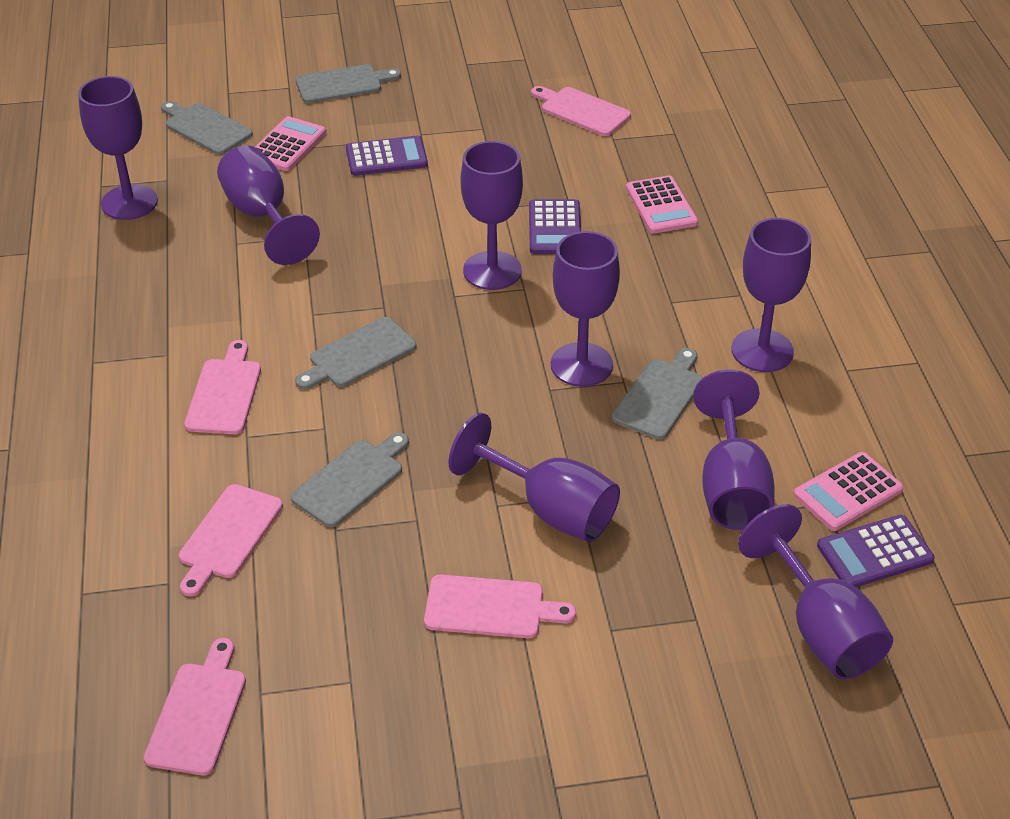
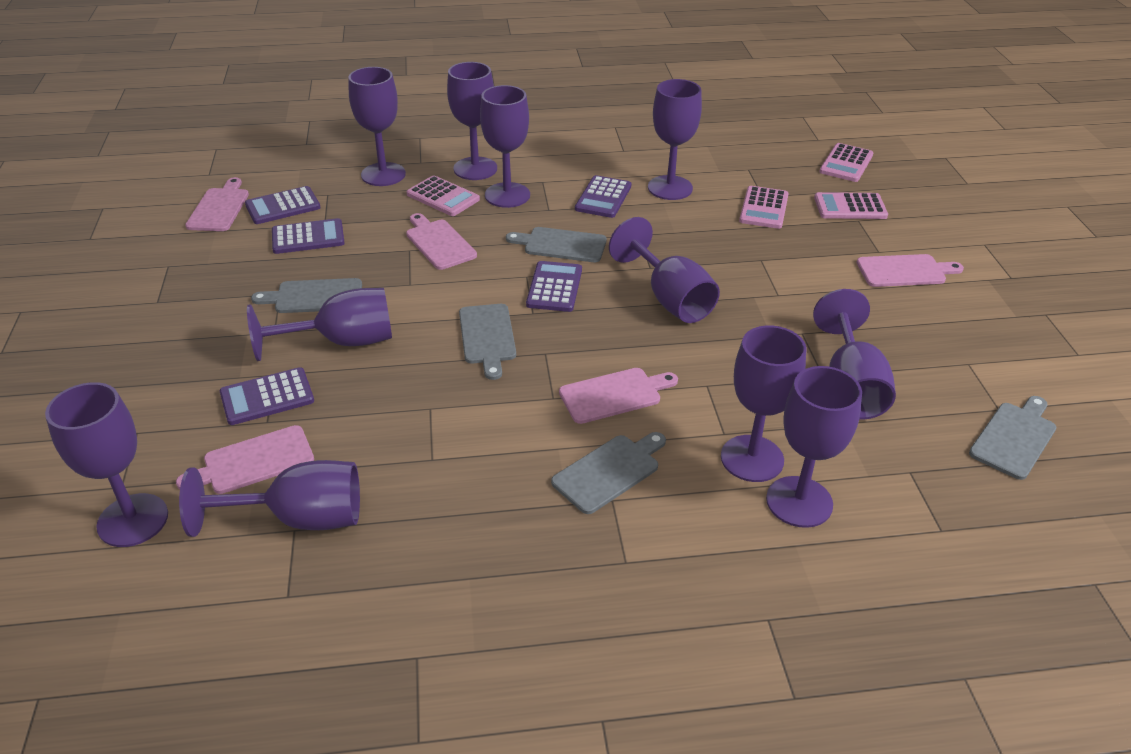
pink calculator: [255,116,326,171] [626,175,698,234] [793,452,904,531] = 3 -> [406,175,480,216] [739,186,789,229] [814,192,888,219] [819,143,874,182] = 4
purple calculator: [346,136,428,176] [529,199,581,254] [817,515,935,587] = 3 -> [220,367,314,425] [245,186,321,224] [272,218,345,254] [526,261,582,312] [575,175,631,218] = 5
purple goblet: [78,76,158,220] [217,145,320,265] [449,413,620,542] [461,141,523,290] [551,231,620,387] [693,370,775,530] [731,218,811,372] [738,504,893,679] = 8 -> [45,382,168,547] [179,460,360,537] [247,288,392,361] [349,67,406,186] [447,62,497,180] [480,85,530,208] [609,217,720,323] [648,79,702,200] [721,325,807,482] [766,366,862,528] [813,289,896,419] = 11

